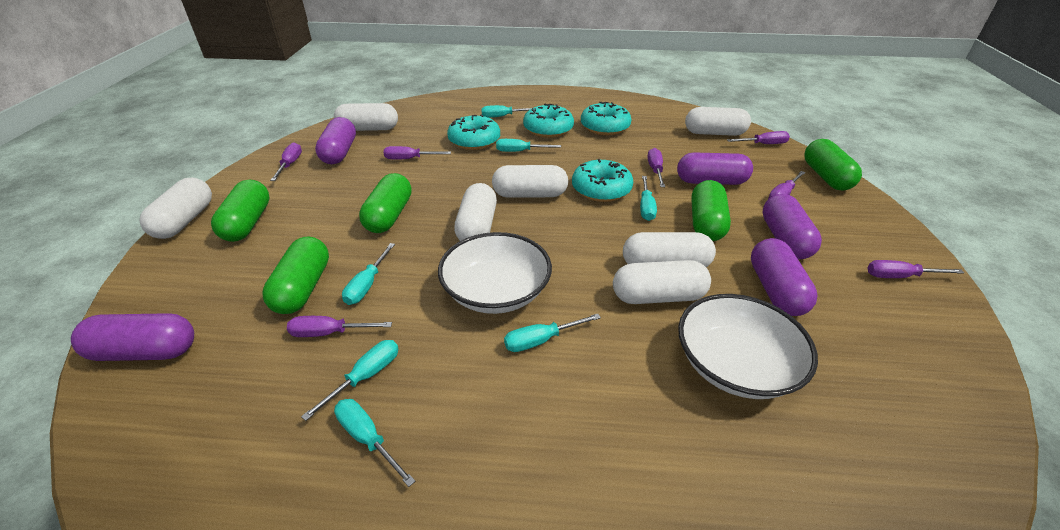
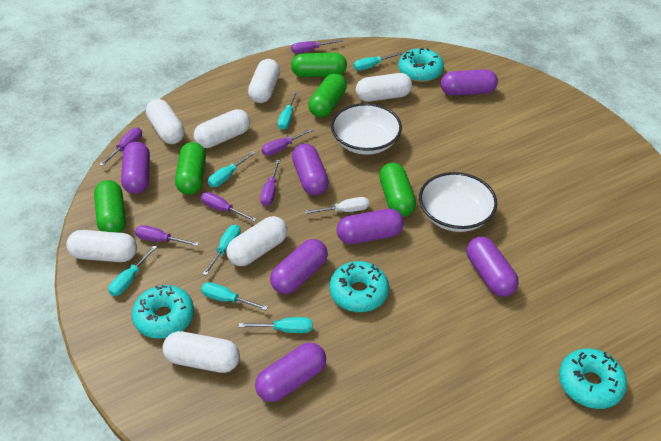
purple capsule: [71,313,194,361] [315,117,356,164] [677,152,753,185] [751,238,817,316] [762,194,822,259] = 5 -> [121,142,150,194] [255,342,326,402] [270,239,328,294] [292,144,329,195] [336,209,404,244] [441,69,498,96] [467,237,519,297] = 7
purple screwdriver: [270,142,302,181] [287,316,392,337] [384,146,451,159] [647,148,665,187] [727,131,790,144] [768,171,806,199] [867,260,964,278] = 7 -> [99,128,142,166] [135,225,199,246] [201,192,256,222] [260,160,280,206] [262,128,314,156] [291,39,342,53] = 6
white screwdriver: none = 0 -> [305,197,369,214] = 1

